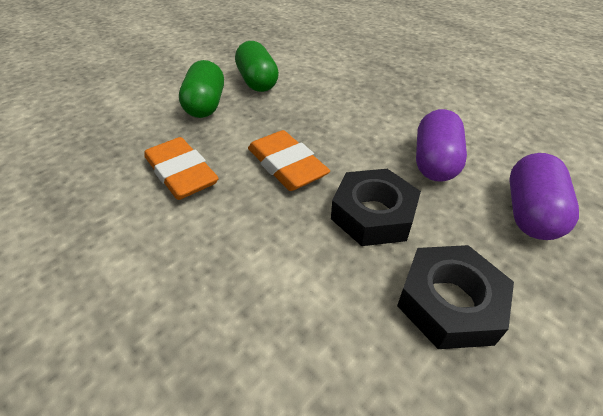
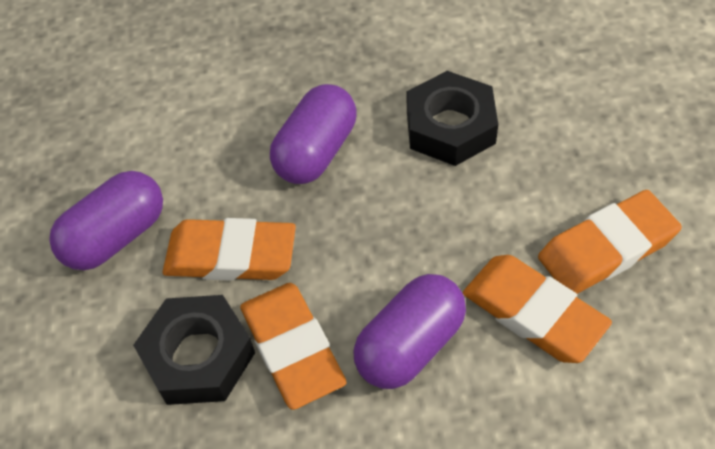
green capsule: [179,60,224,118] [235,41,279,92] = 2 -> none = 0
orange eraser: [144,137,219,200] [248,130,330,191] = 2 -> [162,218,296,281] [240,283,346,410] [463,255,612,363] [538,190,682,294] = 4
purple capsule: [416,109,467,182] [509,153,579,240] = 2 -> [49,171,163,270] [270,84,356,184] [353,274,466,389] = 3

